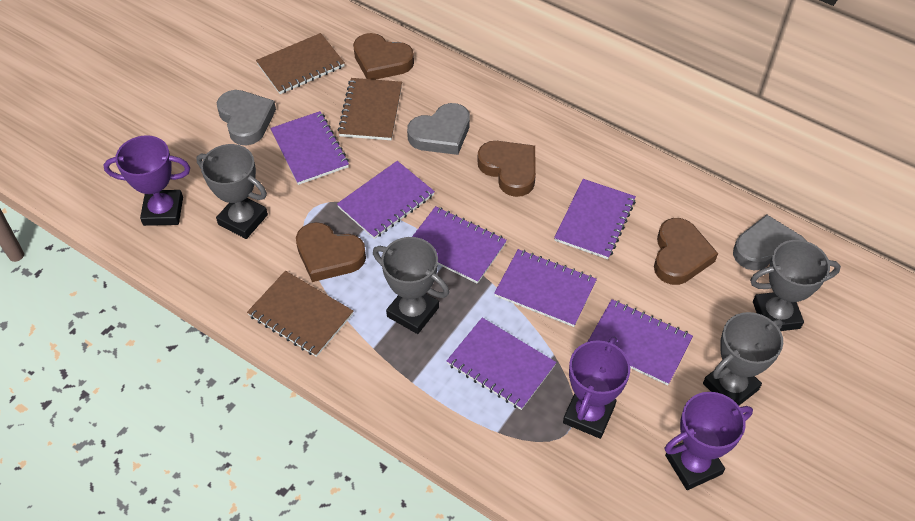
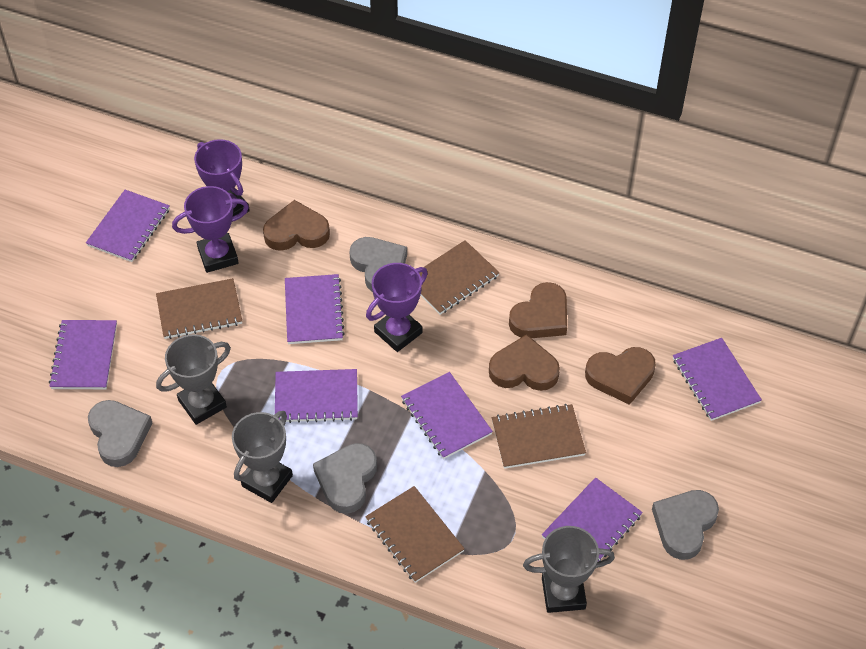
brown notebook: [247,271,353,357] [256,33,345,94] [338,78,402,140] = 3 -> [156,278,242,339] [365,486,465,583] [419,240,500,315] [492,404,586,469] = 4
grey heart: [217,90,276,145] [407,103,470,155] [733,215,807,271] = 3 -> [88,400,153,467] [313,443,377,514] [350,237,407,292] [652,490,719,560] = 4
grey trophy: [196,144,268,239] [373,237,449,334] [703,312,783,406] [750,240,841,331] = 4 -> [156,334,231,425] [232,411,293,503] [523,526,615,613] = 3

